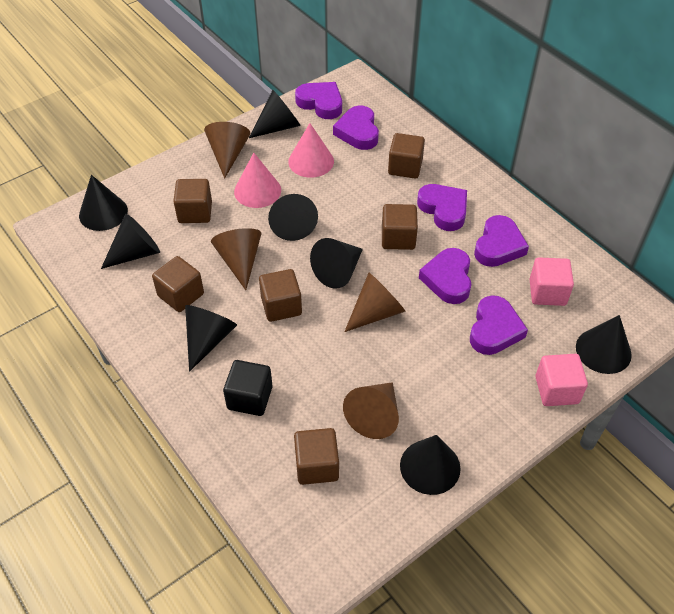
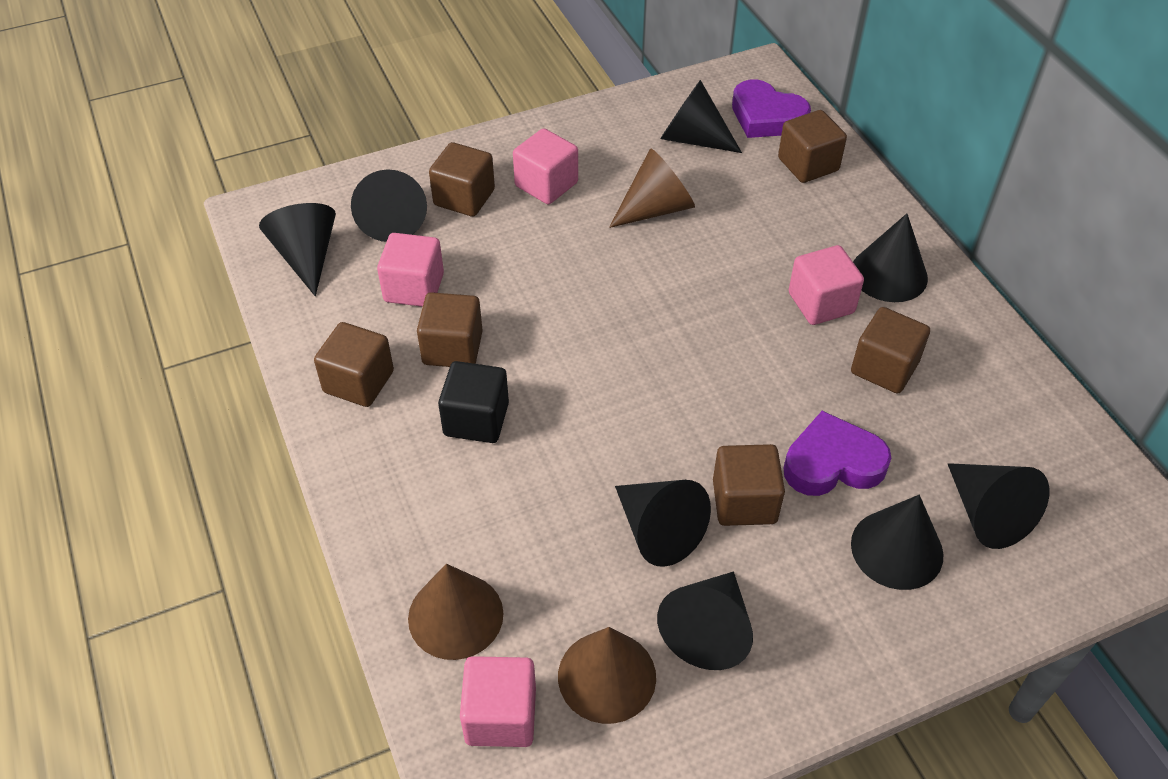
brown cone: [204,122,250,178] [211,228,261,290] [343,382,399,439] [345,273,405,332] = 4 -> [408,564,503,660] [558,627,656,724] [609,148,695,228] = 3
pink cone: [234,153,281,208] [288,123,334,178] = 2 -> none = 0
pink cube: [529,257,574,306] [535,354,588,406] = 2 -> [377,233,444,307] [460,656,536,747] [513,128,578,204] [789,245,864,325] = 4
purple heart: [295,82,342,119] [333,106,379,150] [417,184,467,231] [419,248,471,304] [470,295,528,355] [474,215,529,267] = 6 -> [732,79,811,138] [784,411,891,496] = 2

